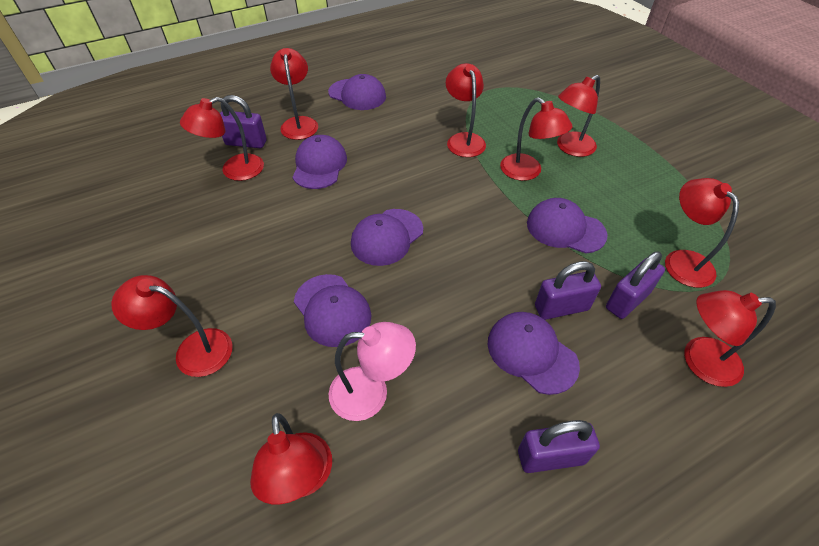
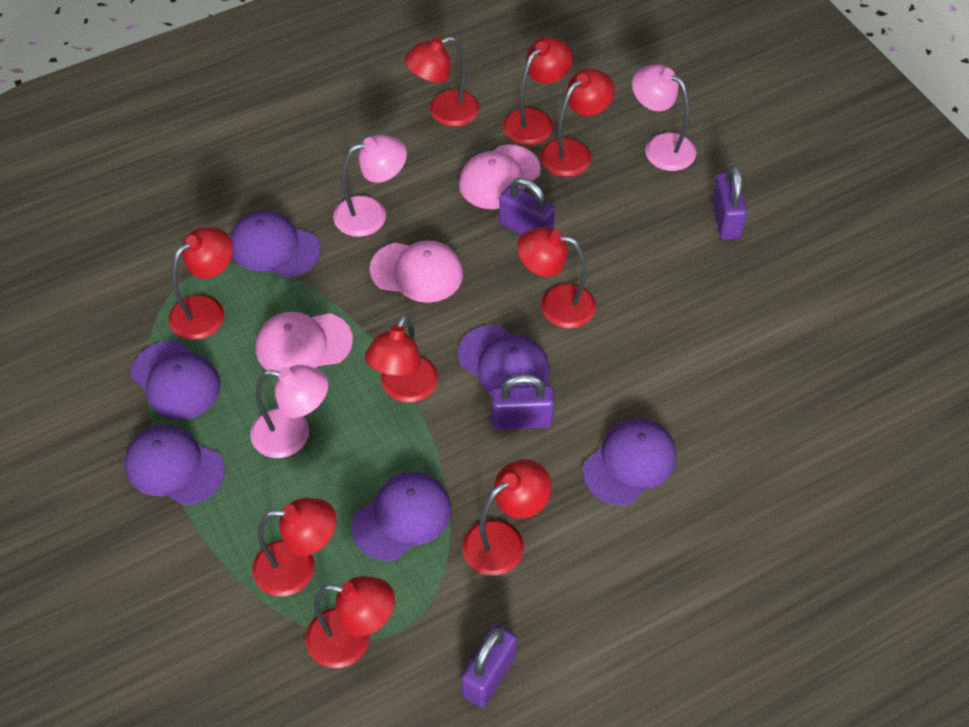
pink cap: none = 0 -> [256,312,353,371] [370,241,463,303] [459,145,541,209] = 3
pink lamp: [329,322,416,421] = 1 -> [250,365,329,458] [333,135,407,237] [632,64,696,171] = 3

